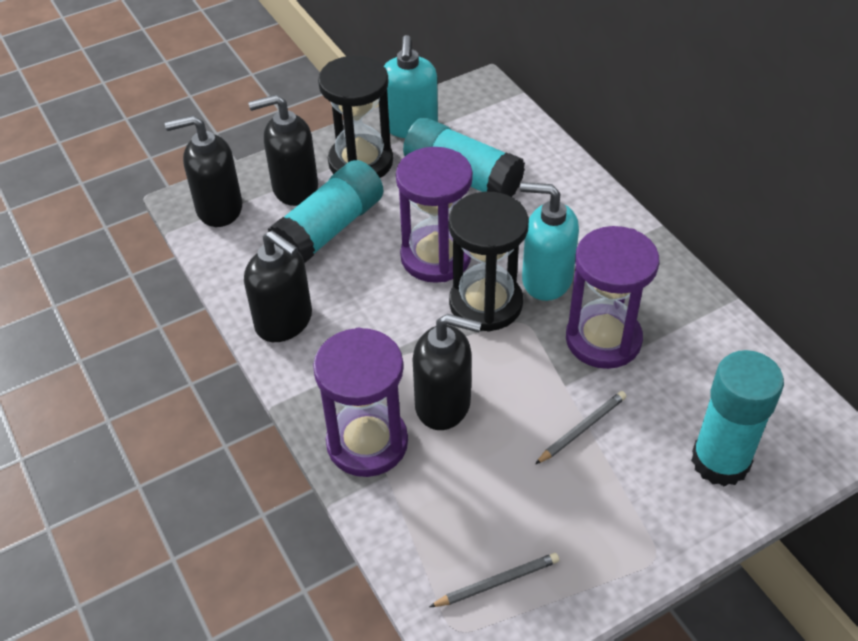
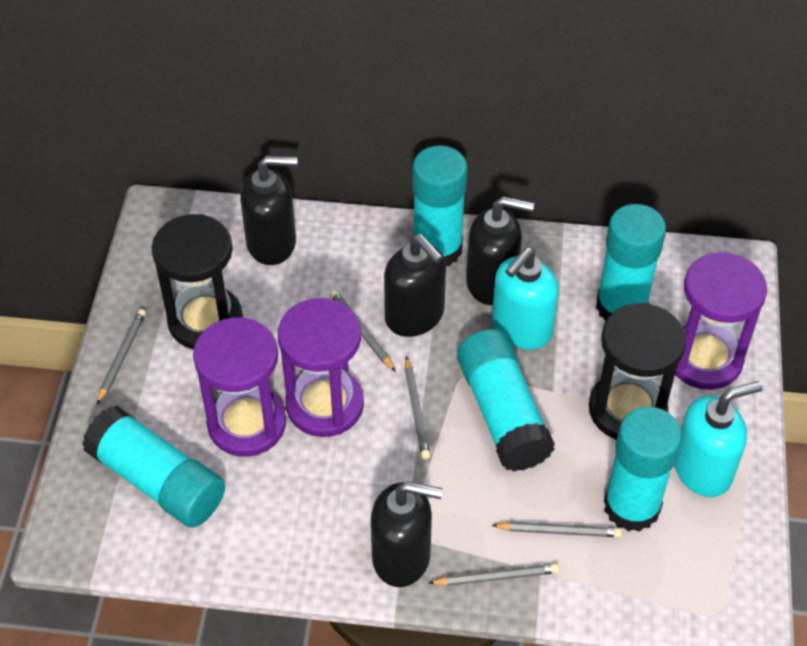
grey pencil: [429,553,559,607] [535,391,627,464] = 2 -> [97,309,146,405] [330,290,396,372] [405,356,430,459] [429,564,559,586] [492,521,622,537] = 5
turquoise glue stick: [268,160,383,263] [403,117,525,197] [691,350,784,487] = 3 -> [82,406,225,528] [412,145,468,266] [457,329,555,471] [596,204,666,322] [604,407,682,532] = 5

